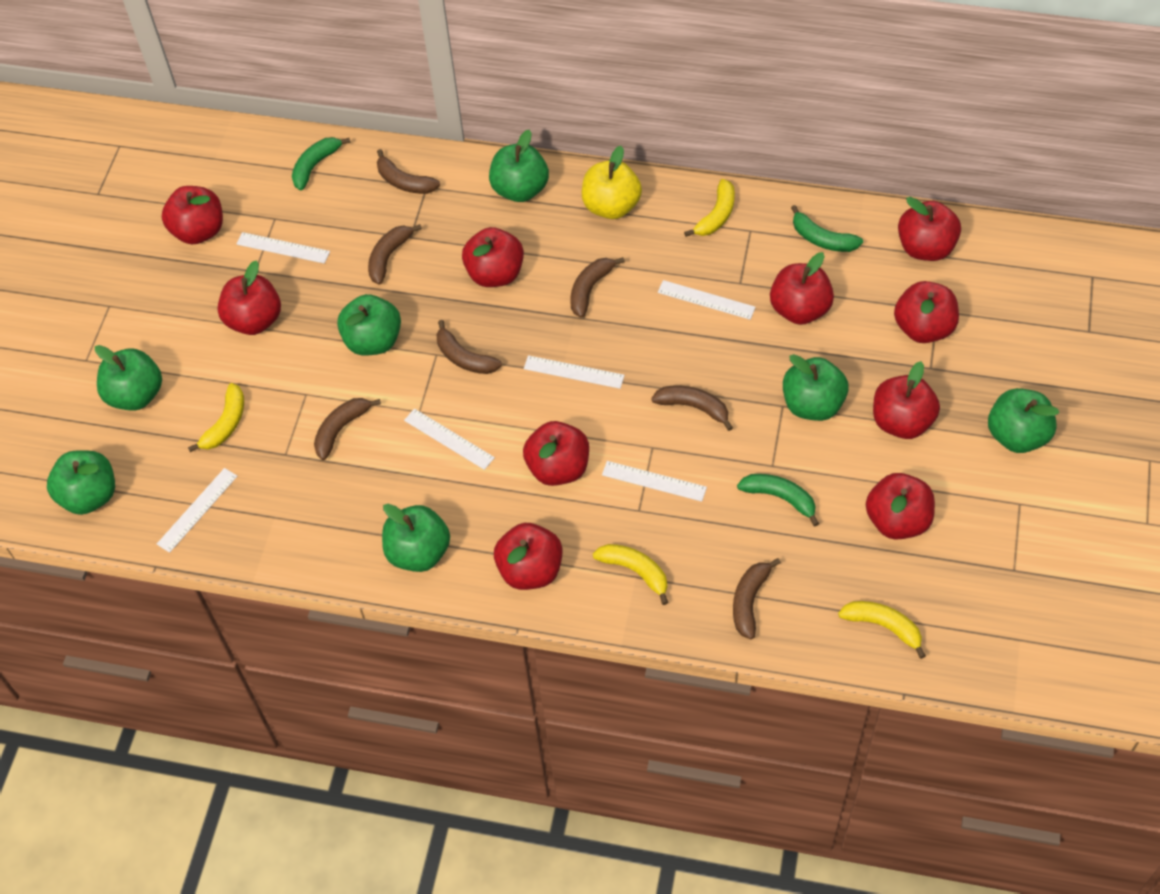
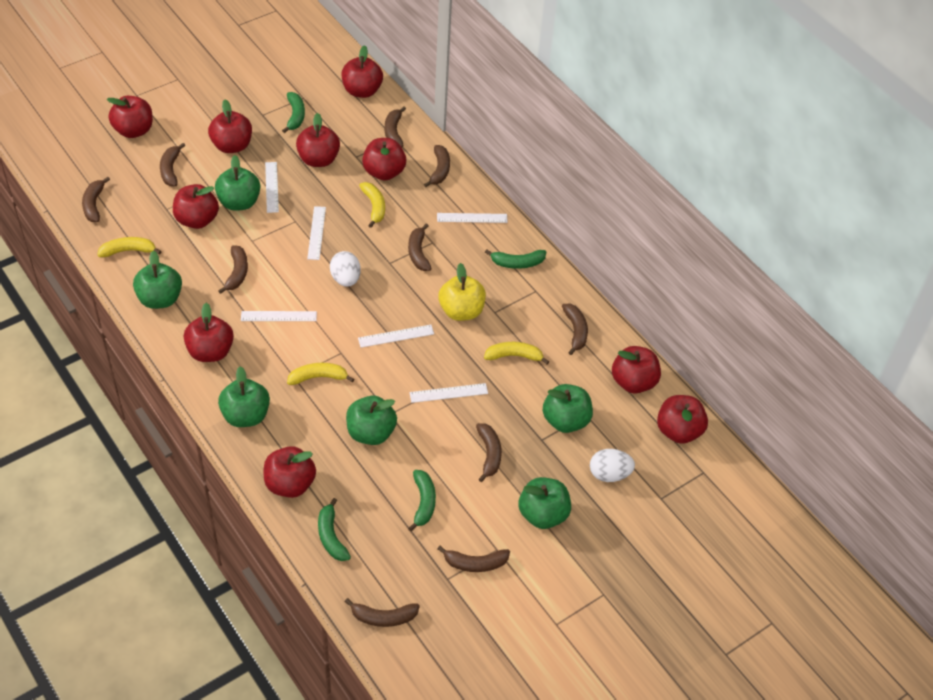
brown banana: [314,398,381,460] [368,224,422,285] [377,149,440,194] [437,320,502,374] [570,257,625,318] [651,386,733,431] [733,558,781,639] = 7 -> [82,177,110,222] [160,143,186,187] [218,245,248,294] [345,598,420,627] [385,107,406,147] [408,224,432,271] [424,145,450,187] [438,546,510,572] [476,423,502,482] [562,304,588,355] = 10
green apple: [47,450,115,515] [95,345,162,411] [337,294,401,356] [382,504,450,572] [489,130,549,202] [783,354,849,421] [988,388,1059,453] = 7 -> [133,250,182,309] [215,155,260,211] [218,366,270,427] [346,396,397,445] [518,477,571,529] [543,384,593,433] = 6
green banana: [292,137,350,190] [737,474,819,527] [791,205,863,252] = 3 -> [282,92,305,133] [318,498,351,561] [408,470,436,531] [485,250,546,269] = 4
white egg: none = 0 -> [330,251,361,287] [590,449,635,482] = 2

